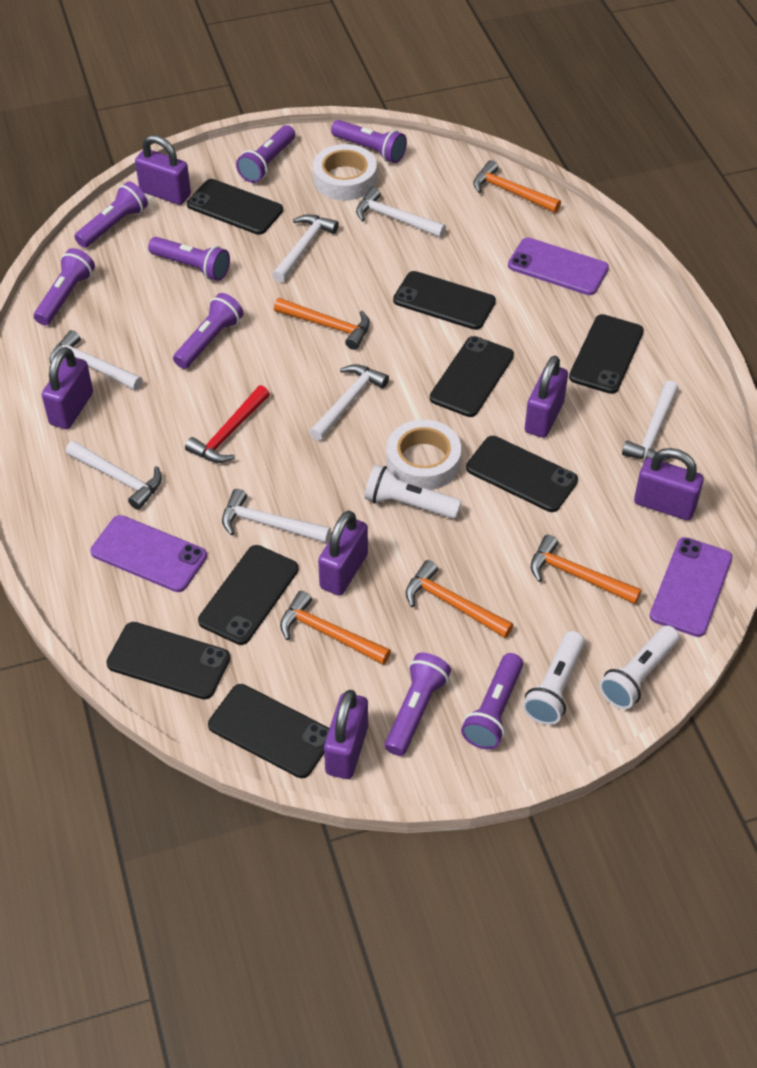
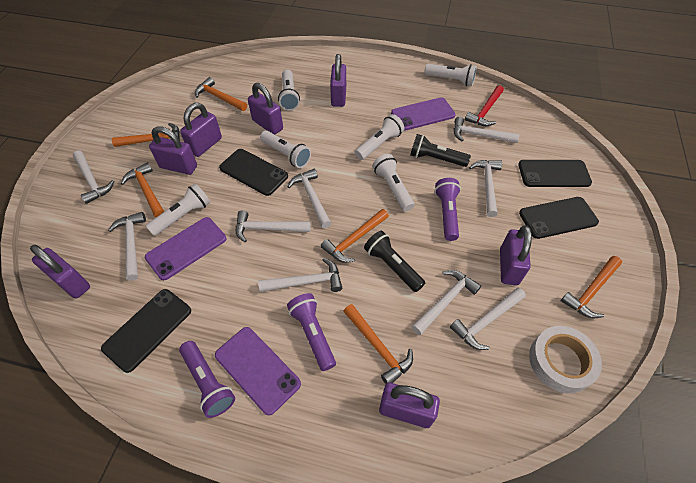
black flashlight: none = 0 -> [364,231,425,292] [410,134,471,167] = 2
black phone: [106,622,230,699] [187,179,283,235] [198,545,298,645] [208,684,329,778] [393,271,496,330] [430,336,514,417] [466,436,578,512] [569,314,644,394] = 8 -> [101,289,191,373] [219,149,288,196] [518,160,592,187] [519,197,599,239] = 4
orange hammer: [274,298,370,350] [280,591,391,665] [406,560,513,638] [473,160,561,213] [531,535,642,604] = 5 -> [112,123,180,147] [121,162,164,217] [195,77,247,111] [321,209,389,263] [343,304,413,384] [561,256,622,318] = 6
purple flashlight: [34,248,95,326] [74,181,148,248] [148,237,230,281] [173,293,243,369] [236,125,295,183] [331,120,407,163] [385,653,451,756] [461,653,523,750] = 8 -> [179,341,235,418] [287,293,336,371] [435,178,461,241] = 3
purple padlock: [42,347,93,429] [135,135,191,205] [318,511,368,596] [324,690,368,779] [525,356,568,438] [634,448,704,520] = 6 -> [30,245,90,299] [149,126,197,175] [180,103,222,157] [248,83,283,134] [330,54,346,107] [379,383,440,428] [500,225,532,286] = 7
white flashlight: [364,465,462,519] [523,631,585,725] [599,625,679,709] = 3 -> [146,184,210,236] [260,130,311,168] [278,70,300,111] [355,114,404,160] [373,154,414,211] [424,64,477,86] = 6
white hammer: [49,330,143,391] [66,441,162,510] [222,489,331,543] [272,214,339,282] [310,364,389,441] [356,187,446,238] [622,381,678,462] = 7 -> [73,151,114,204] [108,212,146,281] [236,210,311,242] [258,258,342,292] [288,169,331,228] [412,270,481,335] [450,288,526,350] [454,117,520,143] [469,160,502,217] = 9
white tape: [313,144,377,201] [387,420,461,490] = 2 -> [529,326,602,393] = 1

